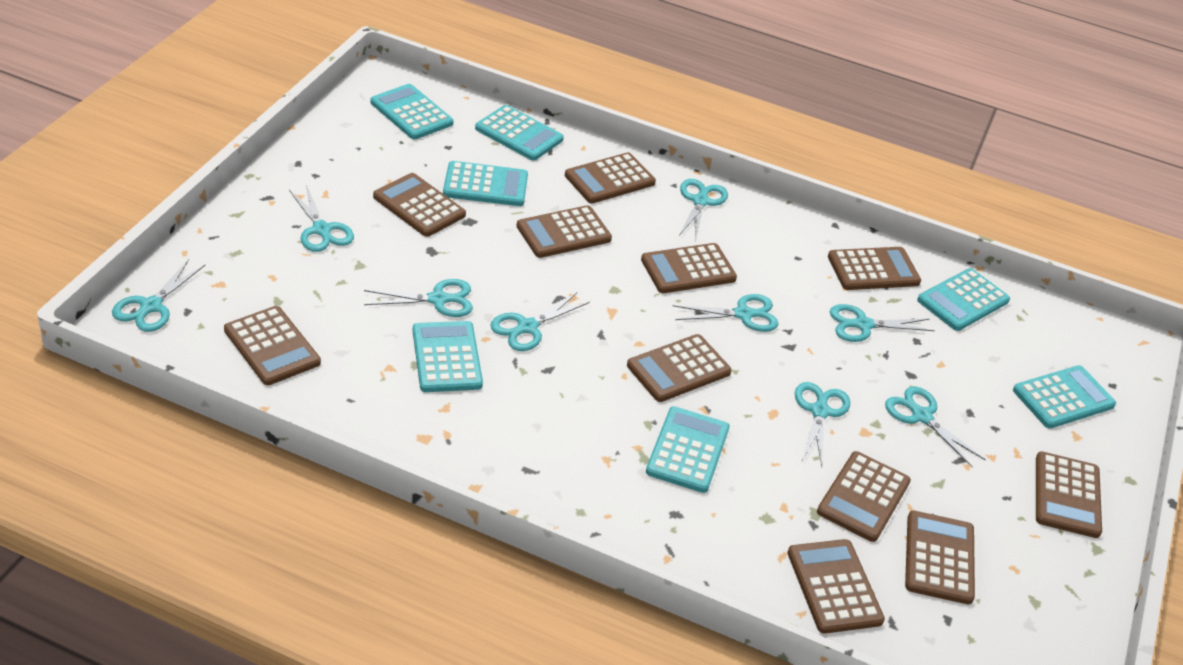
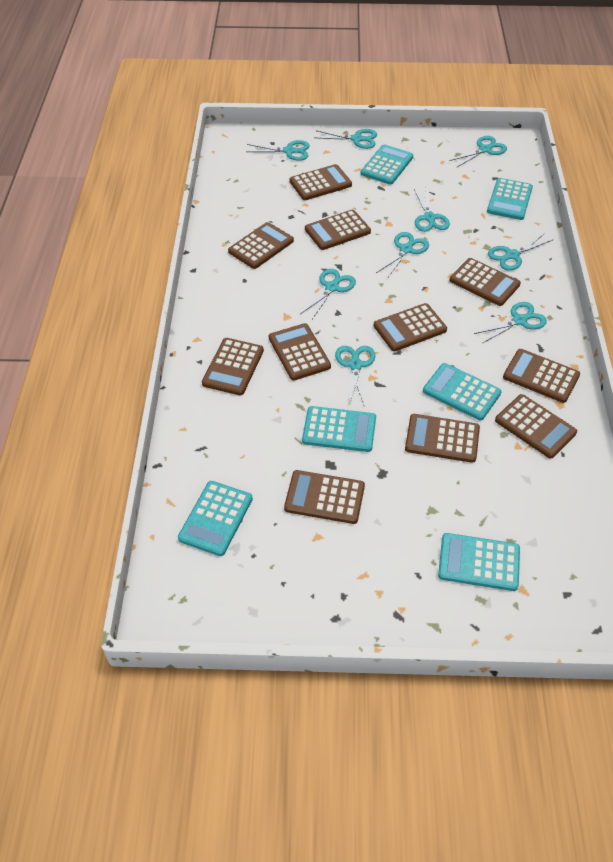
turquoise calculator: [370,84,454,139] [413,321,483,392] [443,161,528,206] [475,105,564,160] [646,406,730,493] [917,268,1010,331] [1013,365,1116,429] = 7 -> [178,481,253,556] [302,406,376,452] [361,144,413,185] [423,363,502,420] [438,533,520,591] [487,178,533,220] = 6

